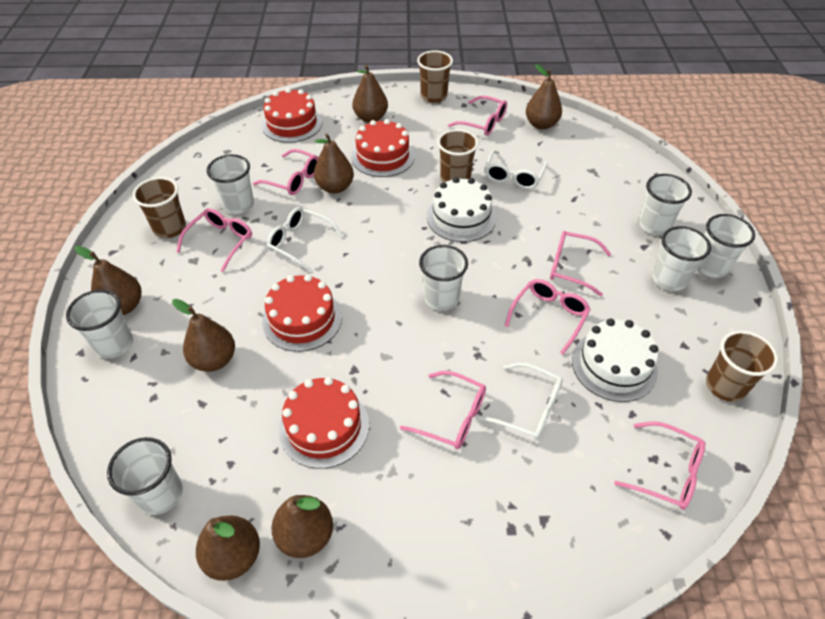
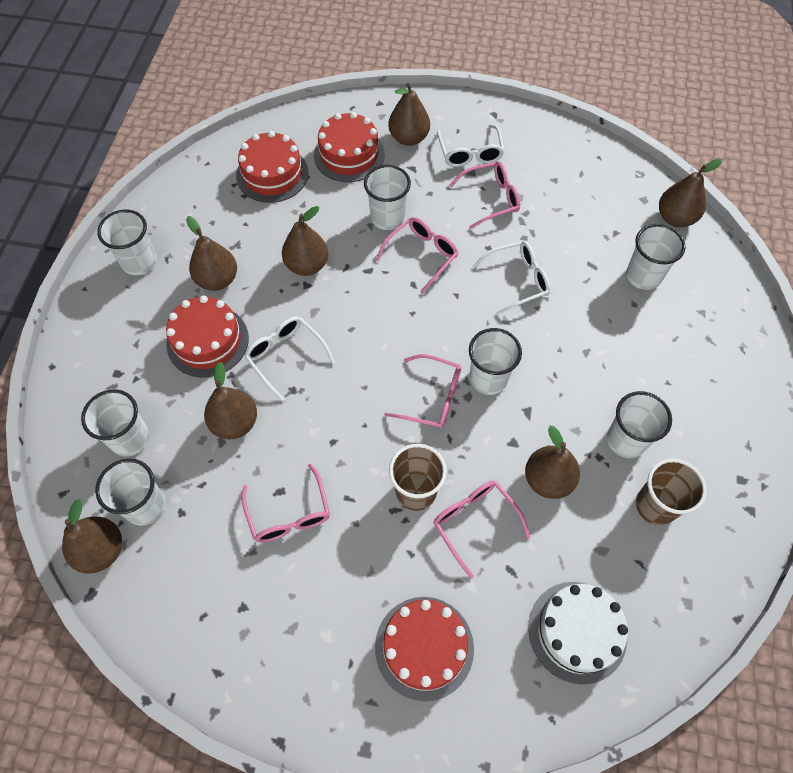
brown cup: [132,177,186,238] [417,50,453,103] [437,129,479,183] [706,330,778,402] = 4 -> [389,444,447,511] [636,459,707,526] = 2
pink glasses: [176,208,252,272] [253,149,319,195] [400,371,486,449] [448,96,507,136] [505,279,591,354] [550,231,611,296] [614,421,705,510] = 7 -> [241,464,330,543] [376,217,459,294] [384,354,461,429] [433,481,530,579] [449,161,520,229] = 5
white cake: [427,177,496,242] [572,319,658,402] = 2 -> [528,582,628,684] = 1

